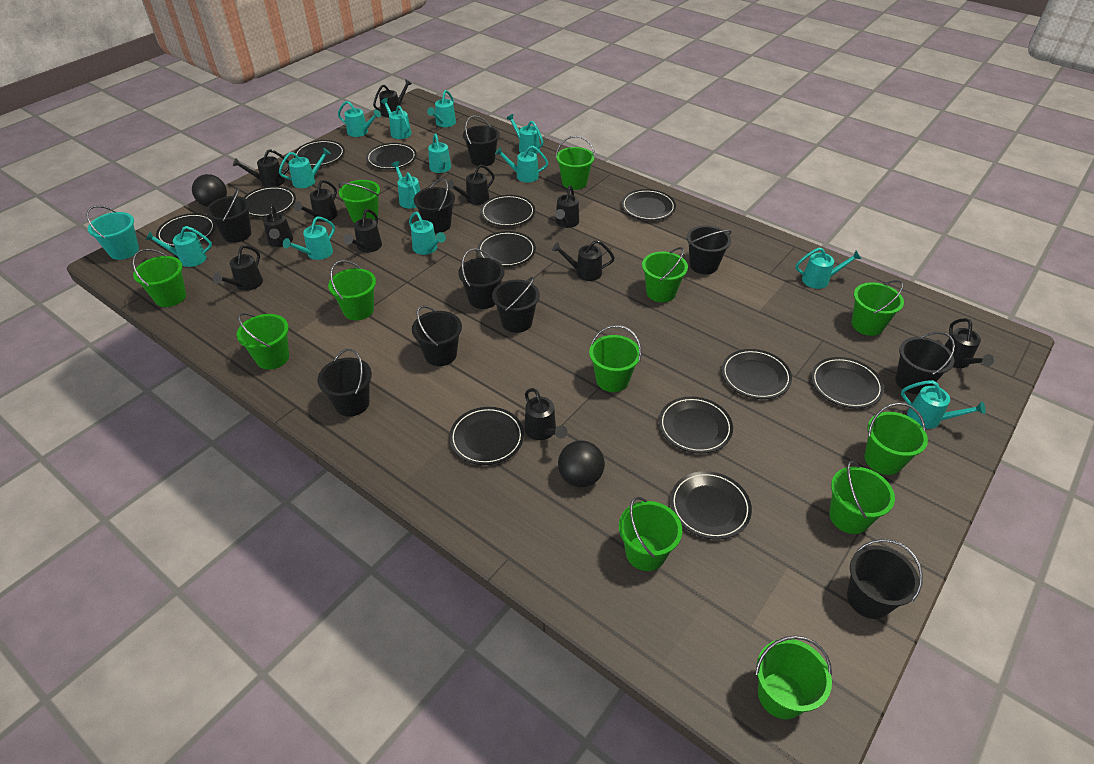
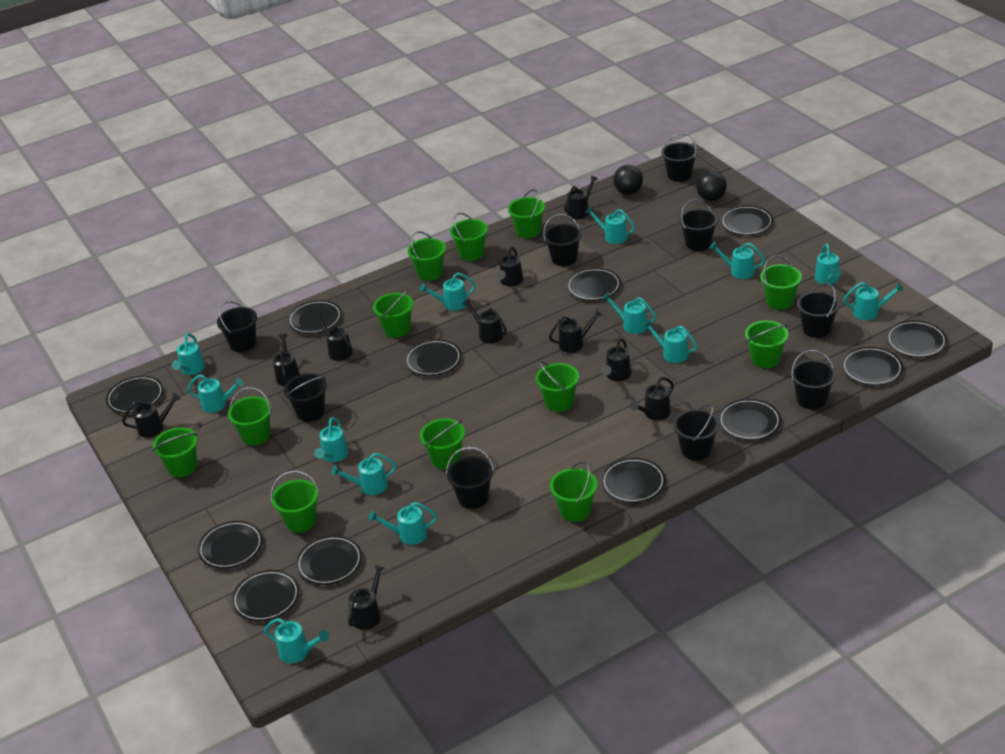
black bucket: [206,188,251,243] [317,349,372,417] [412,306,462,366] [414,178,455,233] [458,248,505,309] [463,116,500,166] [492,277,540,333] [687,225,732,274] [847,539,923,619] [895,332,955,394] = 10 -> [217,301,257,352] [284,373,327,422] [446,447,494,509] [543,214,582,266] [661,133,698,182] [673,404,719,461] [679,199,718,251] [791,350,836,410] [797,283,840,338] = 9
black watering can: [213,245,263,291] [233,149,289,187] [263,204,293,247] [294,180,338,222] [344,209,382,253] [373,79,412,118] [448,165,495,205] [524,388,567,440] [552,240,615,281] [555,185,579,228] [944,318,994,368] = 11 -> [122,393,181,438] [273,334,300,386] [314,314,353,361] [348,565,385,630] [462,298,507,344] [497,247,523,287] [549,309,603,353] [564,176,598,219] [602,338,631,381] [629,377,674,420] = 10
turquoise bucket: [86,205,139,260] = 1 -> none = 0

